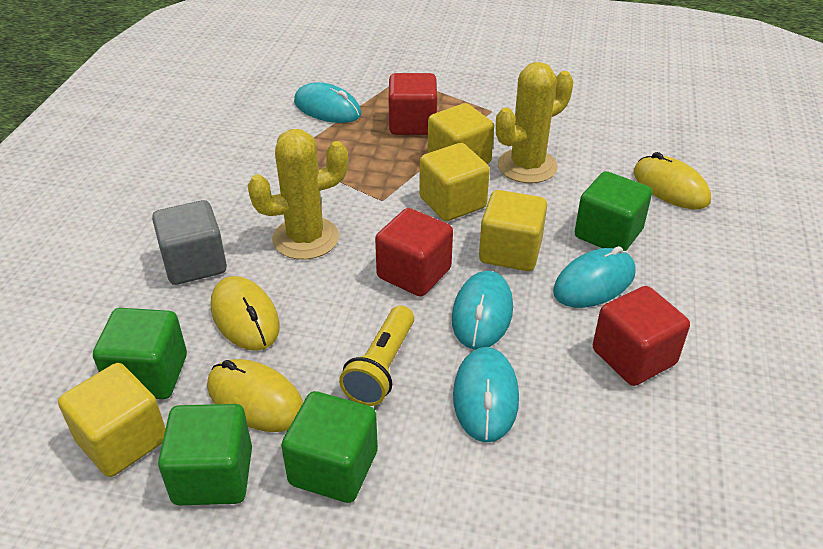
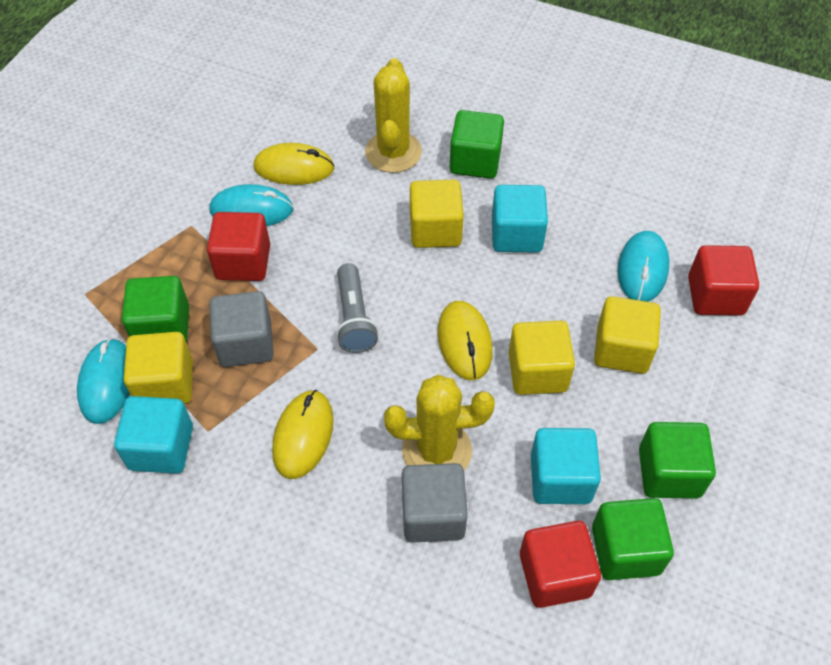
grey cube: [152,200,227,285] = 1 -> [209,291,274,367] [402,463,468,542] = 2
grey flashlight: none = 0 -> [336,263,378,353] = 1
turquoise cube: none = 0 -> [114,396,193,474] [492,185,548,253] [531,428,601,504] = 3
turquoise mouse: [294,82,361,123] [452,271,513,350] [453,347,519,443] [553,246,636,308] = 4 -> [77,338,130,424] [209,184,293,226] [618,231,669,302] = 3
yellow flashlight: [339,306,414,406] = 1 -> none = 0

